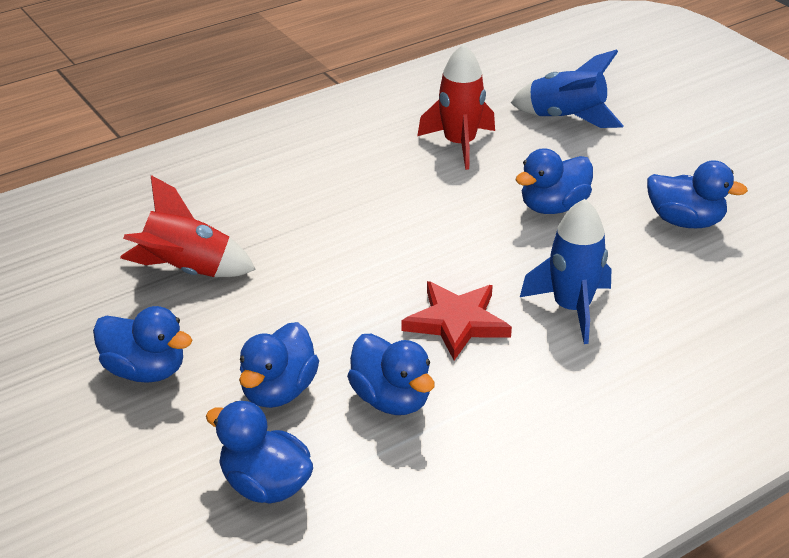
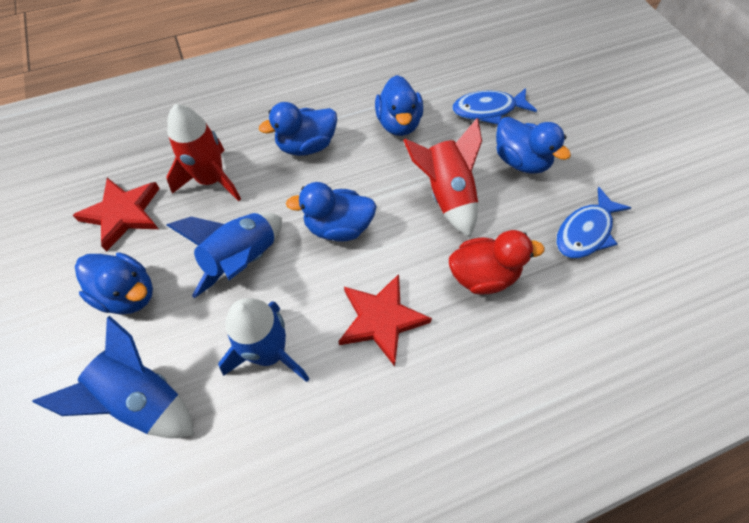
blue duck: [93,306,192,383] [206,401,313,504] [239,322,319,408] [347,334,435,415] [515,148,593,214] [647,160,748,228] = 6 -> [75,252,153,315] [259,102,337,156] [286,182,377,242] [375,75,423,136] [496,117,571,174] = 5
blue fish: none = 0 -> [453,88,537,125] [556,187,631,258] = 2
blue rocket: [511,49,624,128] [520,199,611,344] = 2 -> [32,316,194,438] [166,213,282,298] [218,298,309,382] = 3
red duck: none = 0 -> [449,230,545,295] = 1
red star: [402,281,512,360] = 1 -> [72,178,160,251] [338,274,432,366] = 2

